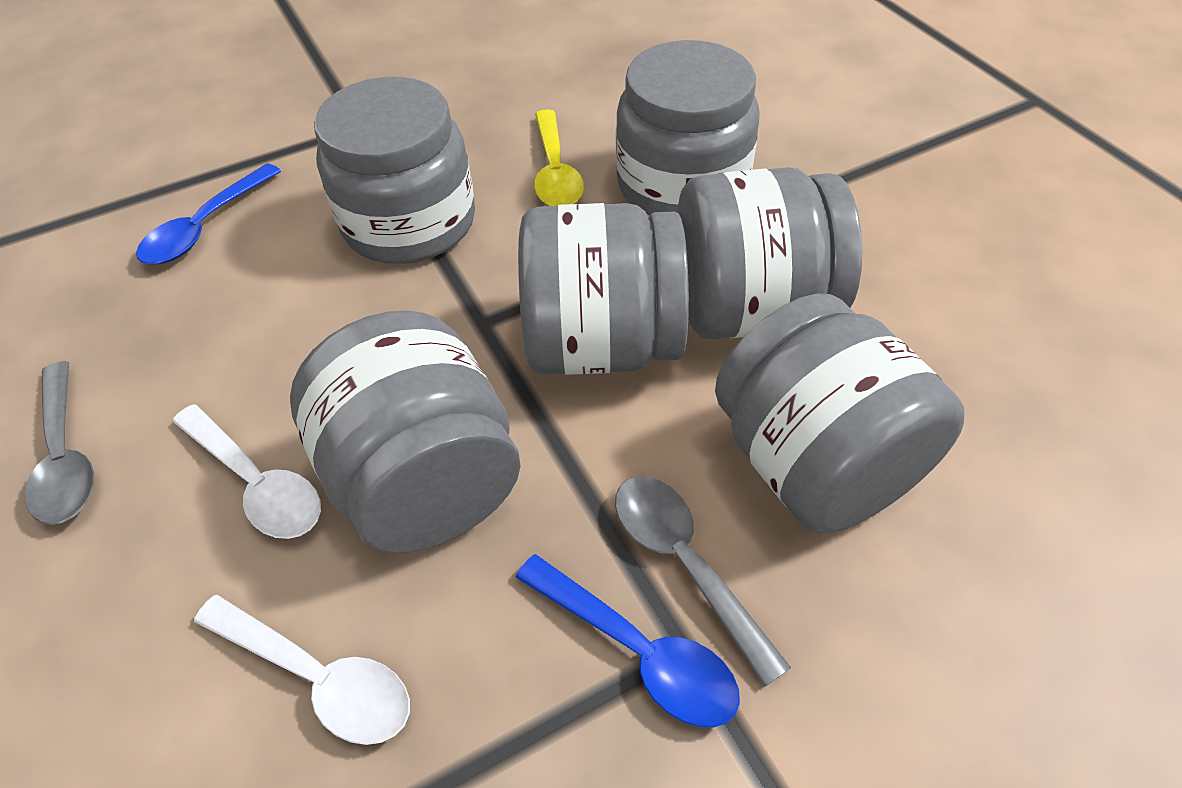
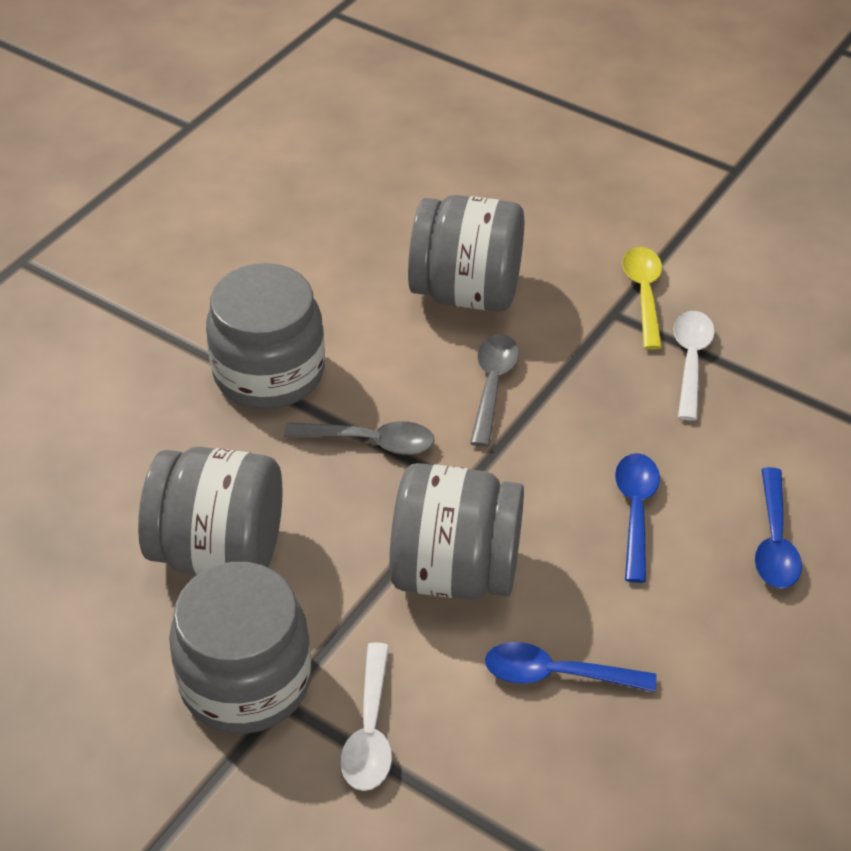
blue spoon: [136,163,281,264] [516,554,740,727] = 2 -> [485,642,656,692] [615,453,660,583] [755,467,802,589] = 3
grey jar: [290,310,521,553] [314,77,475,264] [518,203,689,375] [616,40,760,215] [677,167,862,339] [715,294,965,533] = 6 -> [138,447,282,575] [169,562,311,734] [206,263,325,409] [389,463,524,600] [408,195,524,312] = 5

